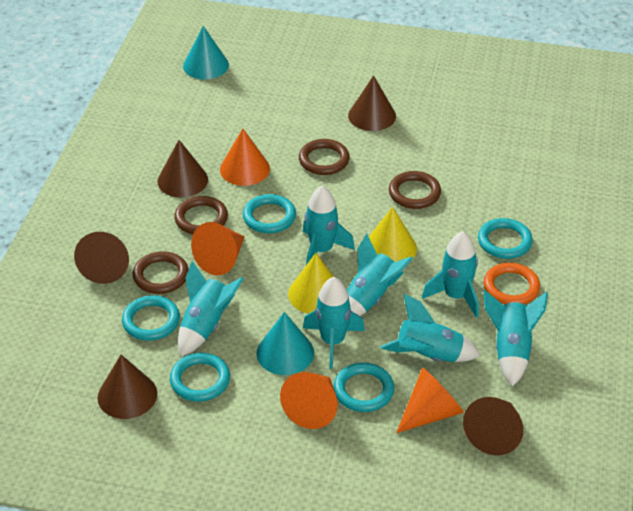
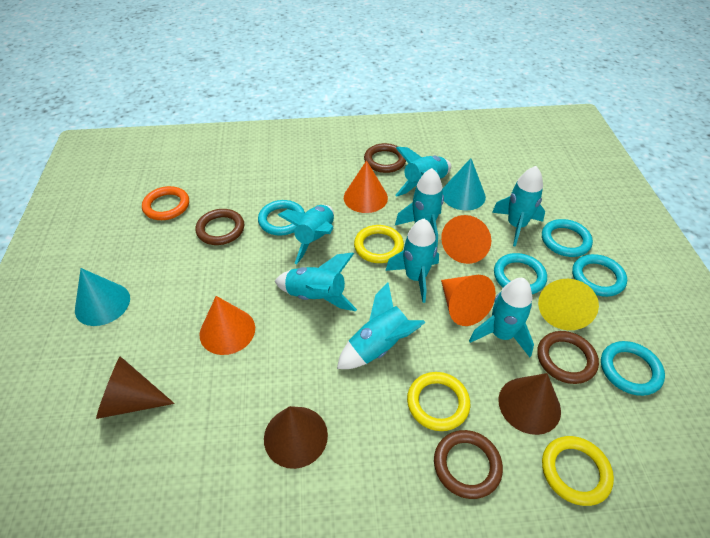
brown cone: [74,232,129,284] [98,355,157,419] [158,140,208,197] [348,75,396,131] [463,397,523,455] = 5 -> [96,356,175,419] [264,406,328,469] [498,373,561,435] = 3
turquoise rocket: [178,261,244,357] [303,186,355,265] [303,277,365,369] [347,233,413,316] [380,294,481,362] [422,231,479,318] [483,290,548,387] = 7 -> [275,252,357,311] [278,205,334,264] [337,282,425,369] [386,219,439,303] [395,147,451,197] [395,168,444,247] [469,278,534,357] [492,166,545,247] = 8
yellow cone: [288,253,334,314] [369,207,417,262] = 2 -> [538,279,599,330] = 1
yellow ring: none = 0 -> [354,225,404,263] [407,372,470,431] [542,436,614,506] = 3

